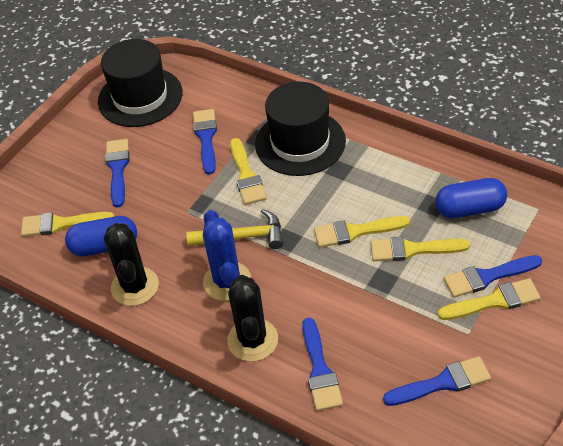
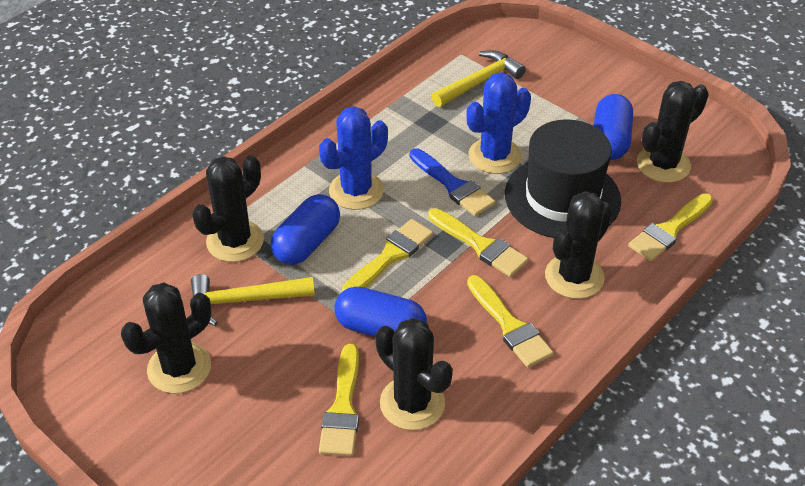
black cactus: [104,223,159,306] [227,275,278,362] = 2 -> [121,282,211,394] [192,155,264,262] [375,318,453,430] [545,191,612,299] [637,81,709,183] = 5
black hat: [98,39,183,127] [255,82,346,176] = 2 -> [505,119,621,238] = 1
blue brush: [105,139,129,208] [193,109,217,175] [302,318,343,411] [383,356,491,406] [444,255,542,298] = 5 -> [409,148,496,216] = 1
blue cactus: [203,210,251,301] = 1 -> [319,106,388,210] [466,72,531,174] = 2
blue capsule: [65,216,137,256] [435,178,507,218] = 2 -> [271,194,340,265] [334,286,427,337] [594,94,633,160] = 3
yellow hammer: [186,209,283,249] = 1 -> [191,274,315,326] [432,50,526,107] = 2

